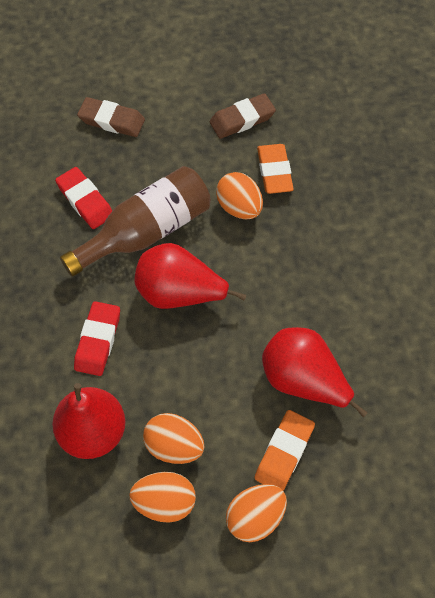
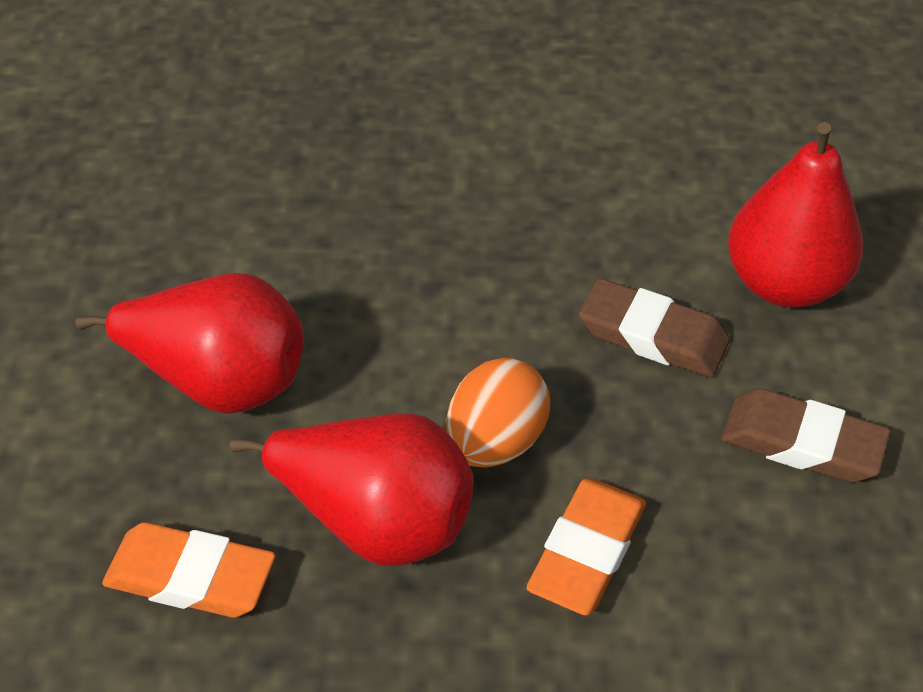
brown bottle: [60,166,211,277] = 1 -> none = 0
orange egg: [129,472,196,523] [143,413,204,464] [216,172,263,219] [226,484,287,542] = 4 -> [446,358,550,467] = 1
red eraser: [55,167,112,229] [74,301,120,376] = 2 -> none = 0

